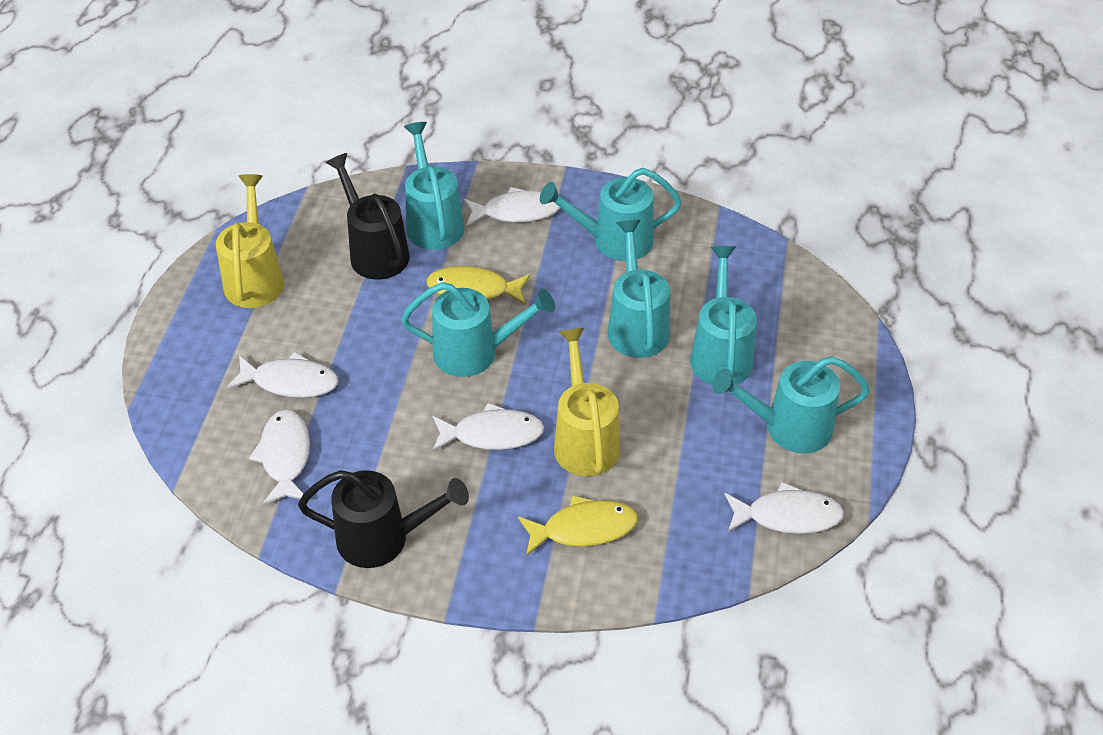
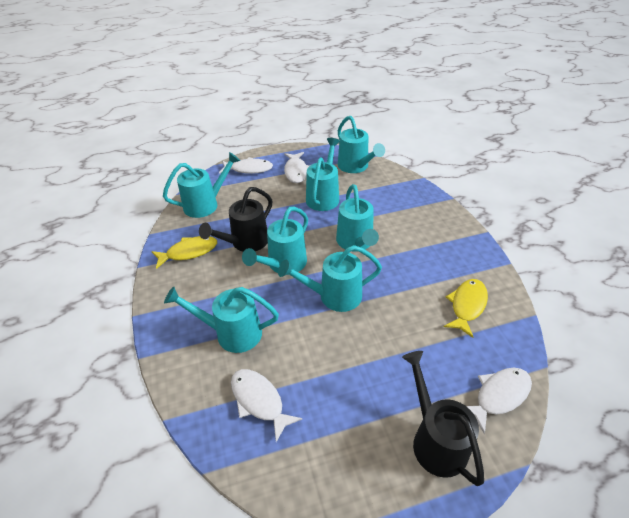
turquoise watering can: [401,282,555,377] [404,122,464,250] [540,168,682,261] [608,220,670,358] [690,246,757,385] [712,356,870,453] = 6 -> [163,152,240,218] [164,286,279,353] [242,207,308,275] [278,245,382,312] [306,138,340,211] [336,184,379,252] [338,116,385,173] = 7
white fish: [227,352,338,398] [249,410,310,505] [432,403,545,452] [463,187,560,227] [724,482,844,534] = 5 -> [219,157,273,174] [231,369,302,442] [284,152,310,183] [466,368,532,434] = 4
yellow watering can: [216,174,284,308] [554,328,620,476] = 2 -> none = 0

